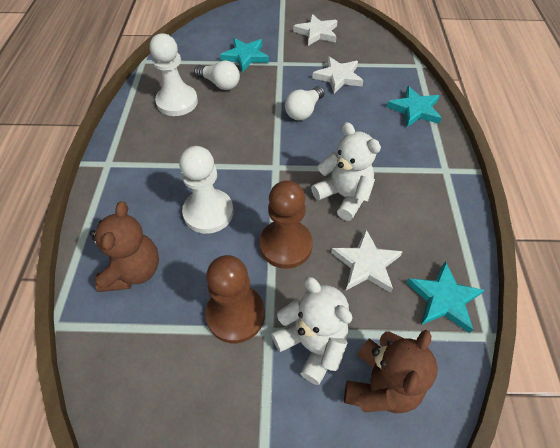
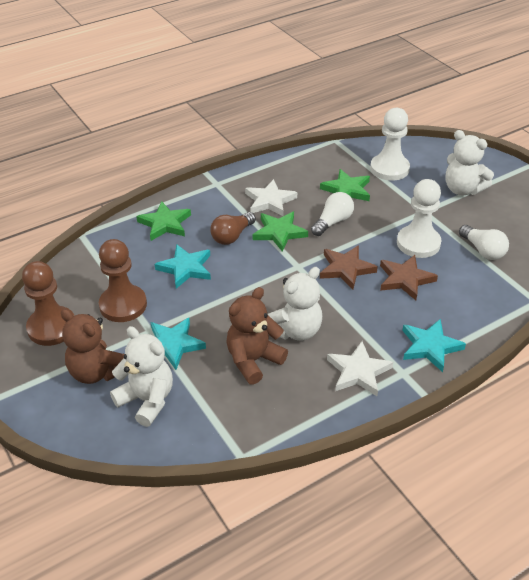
brown light bulb: none = 0 -> [210,212,256,245] = 1
brown star: none = 0 -> [320,245,378,289] [380,255,438,300] = 2
green star: none = 0 -> [136,201,191,241] [253,211,308,252] [320,169,370,201] = 3
white star: [293,14,338,46] [312,56,364,94] [331,229,403,293] = 3 -> [245,179,297,216] [327,341,393,396] = 2
white teddy bear: [271,277,352,385] [311,122,381,221] = 2 -> [110,326,173,427] [268,267,322,341] [446,130,494,195] = 3

